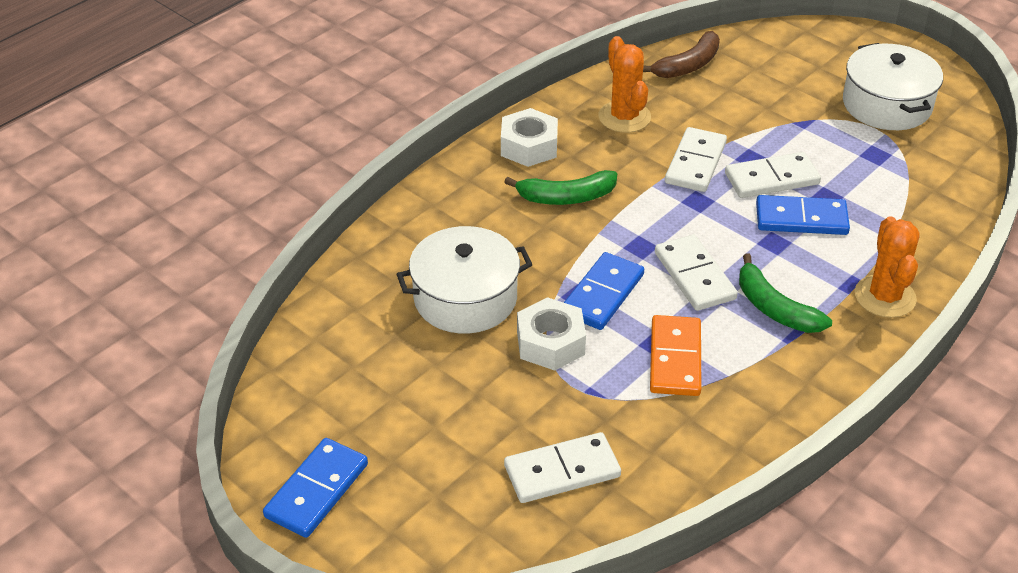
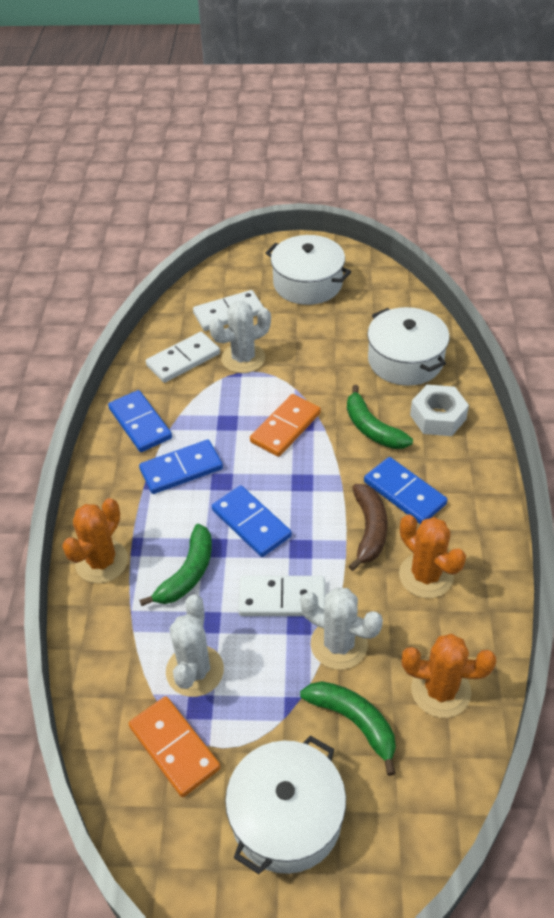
blue domino: [263,438,368,538] [564,252,644,330] [756,195,850,235] = 3 -> [108,390,172,452] [139,440,223,494] [212,485,292,557] [364,457,447,524] = 4
green banana: [504,170,617,205] [739,254,832,333] = 2 -> [139,524,212,606] [300,681,396,776] [347,385,413,449] = 3
orange cactus: [598,36,651,133] [855,217,919,318] = 2 -> [62,498,128,583] [399,515,466,598] [402,634,496,718] = 3
orange domino: [650,315,702,396] = 1 -> [129,696,221,797] [250,394,321,457] = 2
white cactus: none = 0 -> [166,595,224,697] [209,301,271,373] [300,588,383,670] = 3
white domino: [504,432,621,503] [655,235,738,311] [665,127,727,192] [725,152,821,198] = 4 -> [146,332,220,383] [193,290,264,331] [238,576,325,616] = 3
white nut: [501,108,558,167] [517,297,586,371] = 2 -> [410,385,469,436] = 1
white pot: [397,226,533,334] [843,43,943,130] = 2 -> [225,735,346,874] [266,235,351,305] [367,307,450,386] = 3

